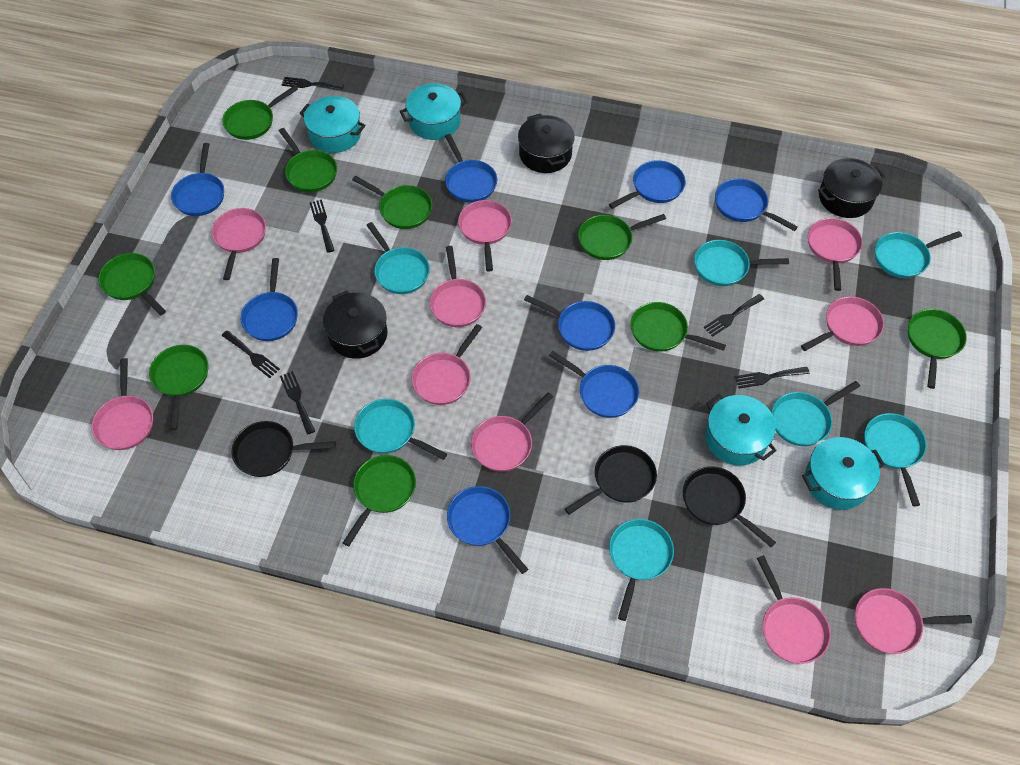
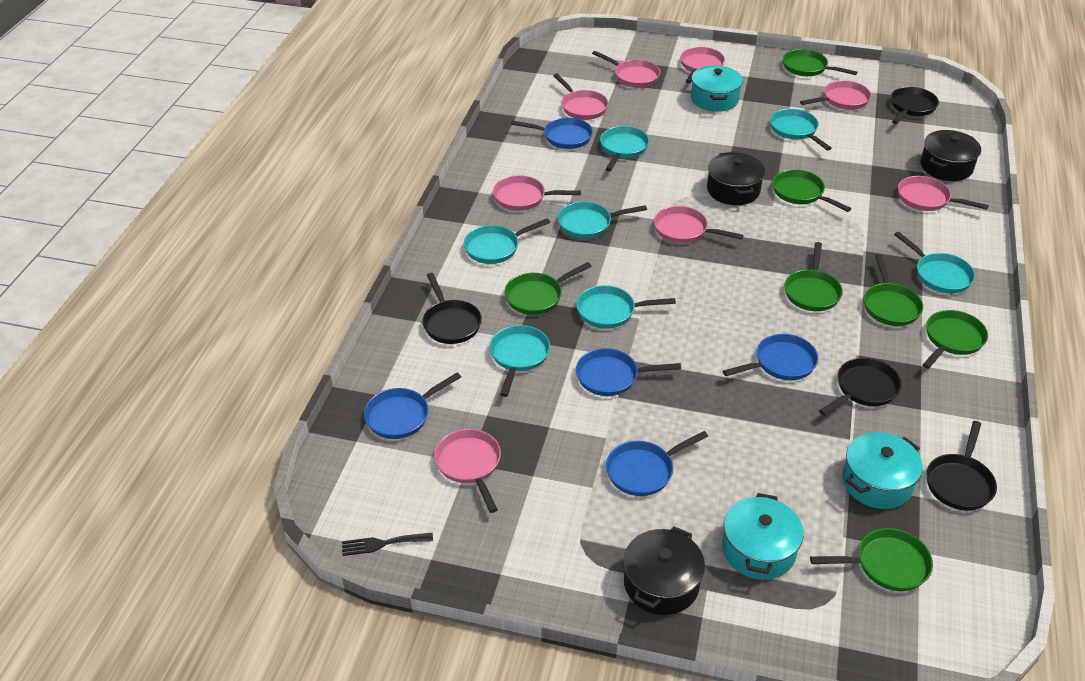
black fork: [222,330,280,378] [280,371,315,435] [282,77,344,90] [309,200,335,253] [704,294,764,337] [735,367,810,389] = 6 -> [342,533,433,556] = 1
black pan: [232,421,336,477] [565,445,657,515] [683,466,776,547] = 3 -> [422,273,482,344] [819,358,902,416] [891,87,939,124] [926,421,997,510] = 4
blue pan: [171,143,224,216] [241,258,298,341] [445,134,497,203] [447,486,528,574] [524,295,615,351] [549,351,639,418] [609,160,686,209] [715,178,798,231] = 8 -> [364,372,461,439] [511,118,593,149] [576,348,681,396] [606,431,708,496] [723,334,818,380] = 5
green pan: [98,253,166,315] [149,345,209,430] [222,86,298,140] [279,128,337,192] [343,455,416,546] [352,175,432,229] [578,214,666,260] [630,302,726,352] [908,309,967,389] = 9 -> [504,262,591,315] [773,169,851,212] [783,49,857,76] [785,242,843,311] [810,528,933,591] [864,254,923,326] [923,310,988,369] = 7
pink pan: [92,358,153,450] [212,208,266,280] [412,324,482,405] [430,246,486,327] [458,200,512,272] [471,392,553,472] [757,555,831,664] [801,296,884,351] [808,218,863,291] [855,588,972,654] = 10 -> [434,429,501,513] [493,175,581,211] [553,73,609,120] [592,51,660,88] [654,206,744,243] [680,47,725,83] [800,81,871,110] [898,176,989,211] = 8
turquoise pot: [299,96,366,153] [400,83,467,140] [705,394,776,466] [802,437,885,510] = 4 -> [691,65,743,112] [722,493,804,580] [842,432,923,509] = 3

